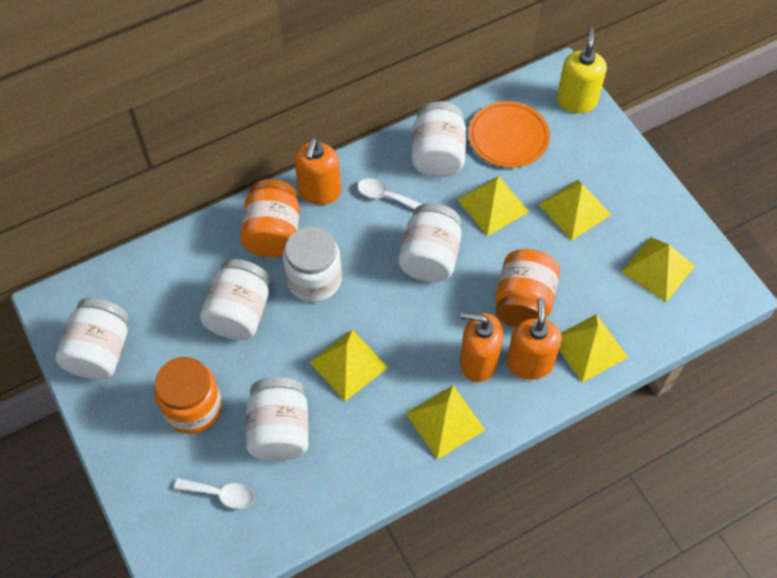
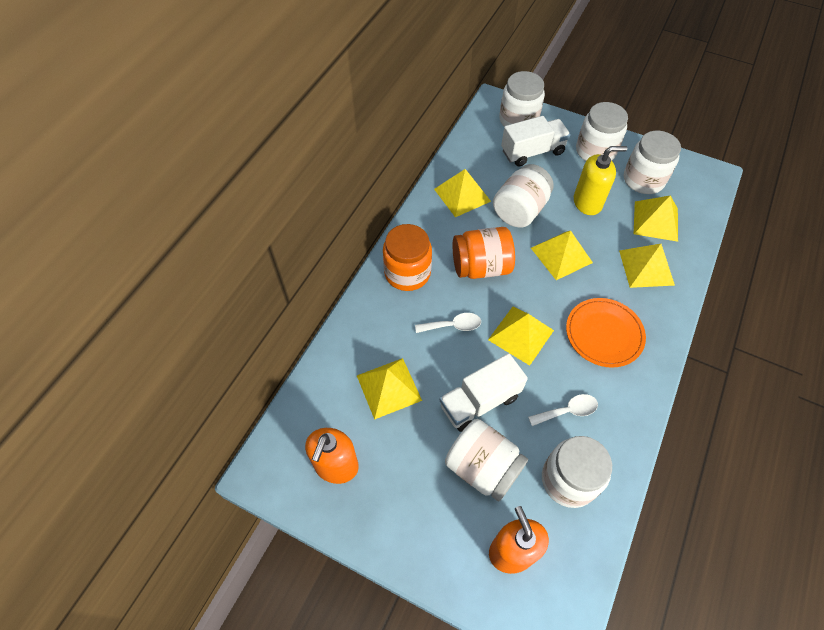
orange jar: [154,357,222,434] [240,179,300,257] [495,249,560,328] = 3 -> [383,224,432,291] [453,227,515,279] = 2
orange soap dispenser: [294,138,341,205] [460,312,503,382] [506,298,562,380] = 3 -> [305,428,359,484] [489,506,549,574] = 2
white truck: none = 0 -> [440,353,528,432] [501,116,570,166] = 2

